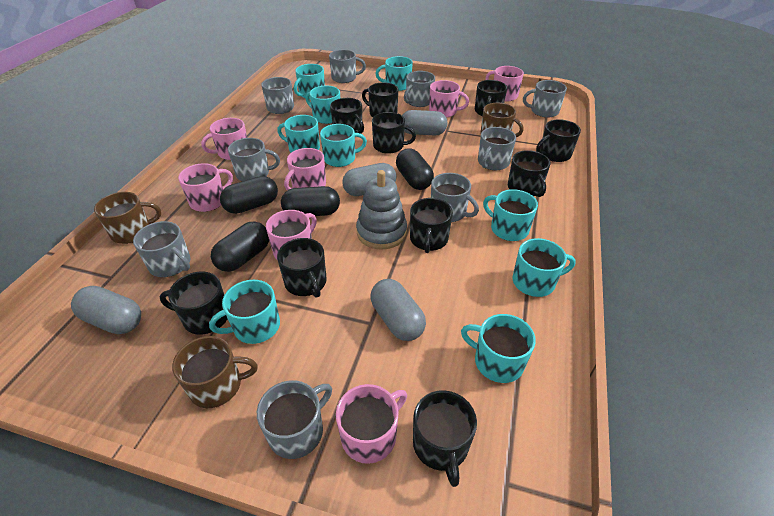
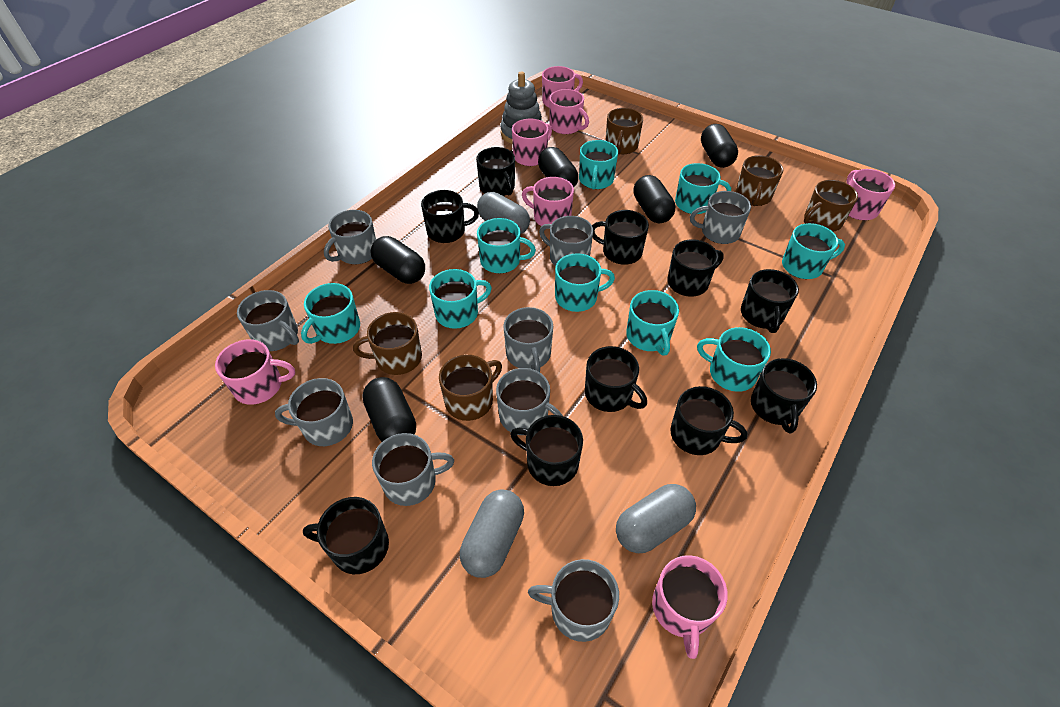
black capsule: [211,222,269,272] [220,176,278,214] [281,186,340,216] [396,148,434,190] = 4 -> [362,377,416,442] [370,236,425,284] [538,147,578,187] [633,175,675,223] [701,124,738,168] = 5
brown mug: [94,192,161,244] [172,336,258,408] [480,103,523,137] = 3 -> [353,312,422,375] [439,354,502,421] [605,108,643,154] [735,155,783,206] [804,180,858,232] = 5
grey capsule: [71,286,141,334] [342,163,396,196] [371,279,426,341] [402,110,448,136] = 4 -> [460,489,524,578] [477,192,530,234] [616,484,696,553] = 3

